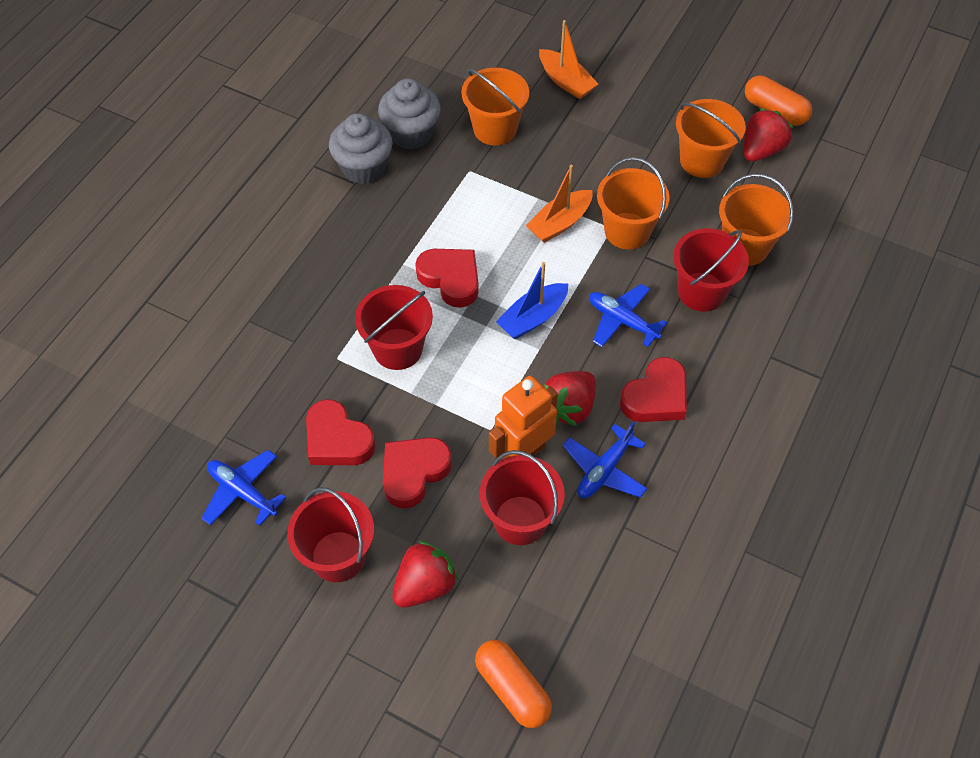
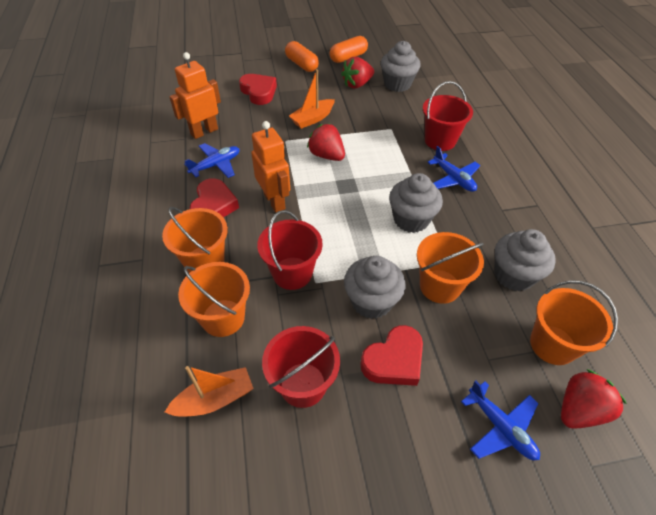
blue boat: [496,262,568,339] = 1 -> none = 0
grey cupcake: [329,113,393,184] [378,79,441,149] = 2 -> [344,256,405,319] [381,41,421,92] [389,173,443,233] [494,229,556,291] = 4
orange robot: [489,375,558,459] = 1 -> [169,52,221,139] [251,121,290,213] = 2
red bucket: [287,487,374,582] [355,285,433,370] [480,450,565,545] [673,228,749,312] = 4 -> [257,210,323,290] [262,326,340,408] [423,81,473,151] = 3
red heart: [306,399,376,465] [383,437,452,509] [415,249,479,308] [620,357,687,422] = 4 -> [190,178,239,217] [239,74,277,105] [360,325,423,386] = 3

